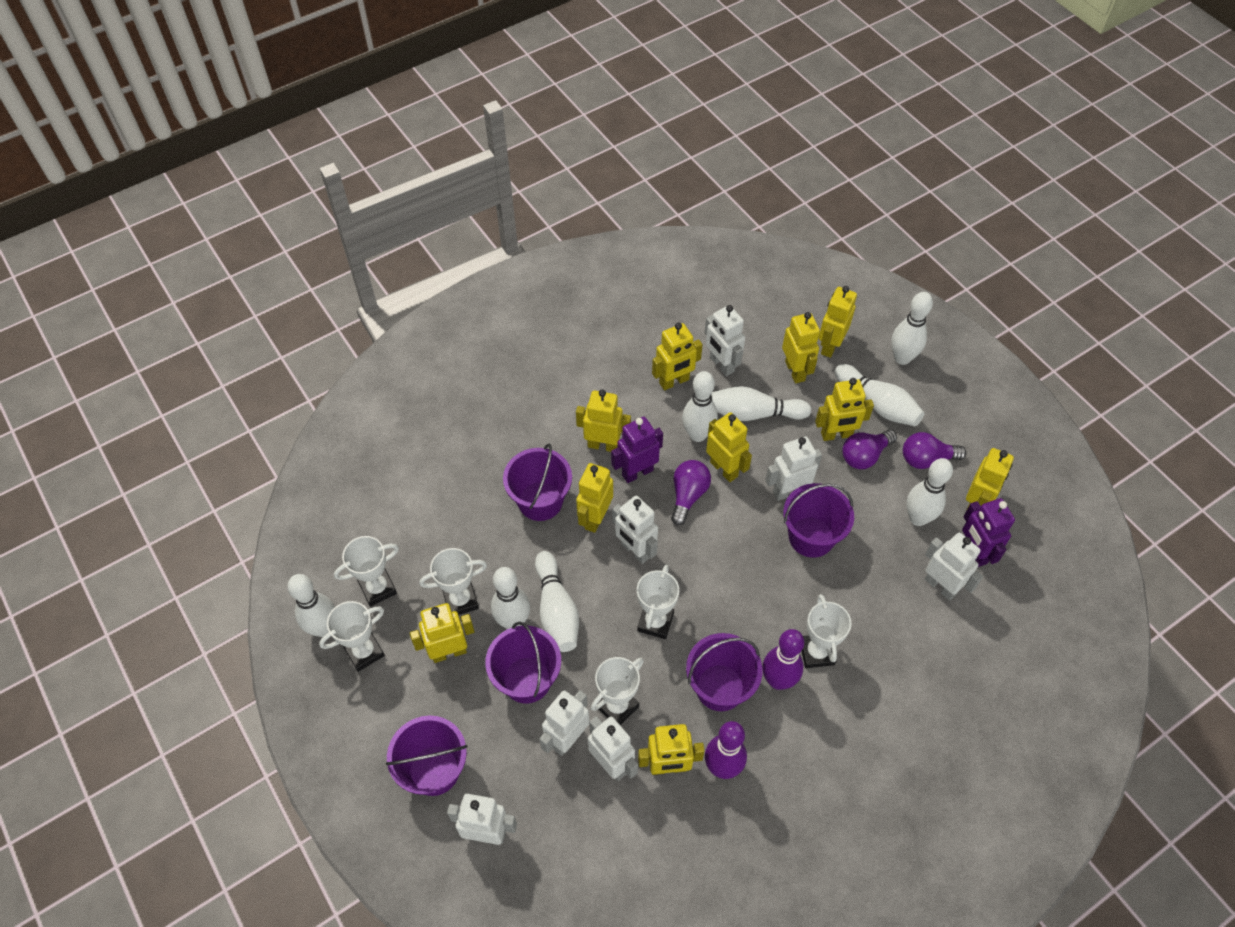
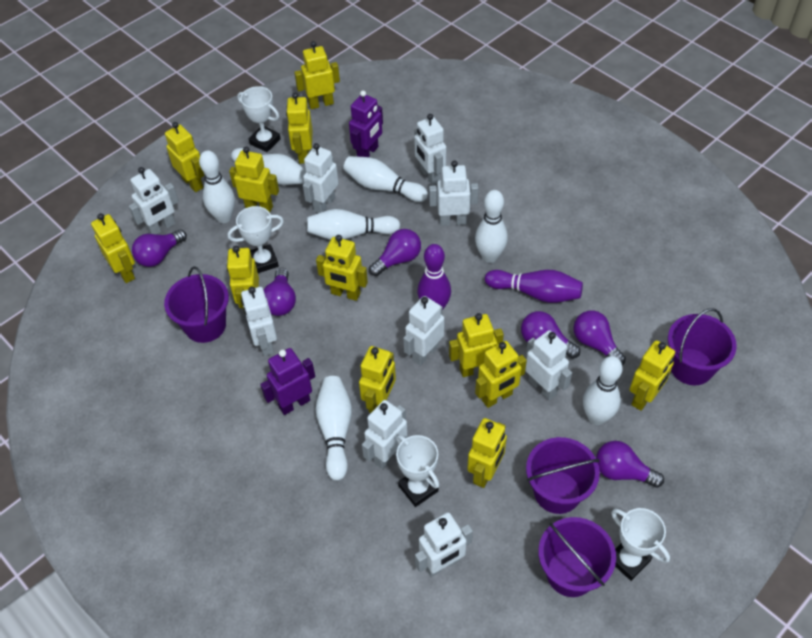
purple bucket: [386,716,468,796] [485,622,561,704] [503,443,572,521] [686,633,763,711] [783,483,854,558] = 5 -> [164,266,229,343] [526,437,600,514] [538,517,616,597] [668,308,737,385] = 4
purple light bulb: [671,460,711,525] [842,430,897,469] [903,432,966,469] = 3 -> [132,229,187,267] [264,268,296,316] [369,229,421,276] [521,311,580,359] [573,310,626,366] [596,441,664,488] = 6
white bowling pin: [287,574,335,637] [491,567,530,629] [535,551,579,652] [682,371,718,442] [711,386,811,421] [835,364,924,426] [891,292,933,365] [906,458,953,526] = 8 -> [199,150,235,223] [231,148,306,185] [307,209,400,240] [316,376,352,481] [343,156,428,202] [475,190,508,263] [583,356,623,425] = 7
white robot: [447,794,517,845] [539,690,589,756] [588,716,638,781] [612,496,658,564] [705,305,745,376] [765,436,822,501] [925,533,983,601] = 7 -> [129,167,179,234] [241,287,277,356] [303,143,339,213] [362,400,408,469] [403,296,445,366] [414,114,446,185] [415,512,473,577] [429,161,478,226] [525,330,572,400] = 9
white trophy: [319,601,385,672] [334,536,399,606] [419,548,487,615] [591,657,644,725] [637,565,679,639] [802,594,851,668] = 6 -> [228,206,284,273] [237,86,281,152] [396,435,440,507] [611,508,670,581] = 4
yellow robot: [410,603,474,663] [576,389,631,452] [576,463,613,533] [638,724,705,775] [652,323,703,390] [706,412,752,482] [782,312,820,383] [815,378,874,441] [819,286,857,358] [966,448,1014,511] = 10 -> [91,213,135,283] [165,122,204,192] [227,246,259,314] [229,147,279,212] [286,92,313,164] [294,41,340,109] [316,235,368,301] [359,346,396,413] [449,313,504,377] [467,418,507,488] [475,341,527,408] [630,340,675,411] = 12

